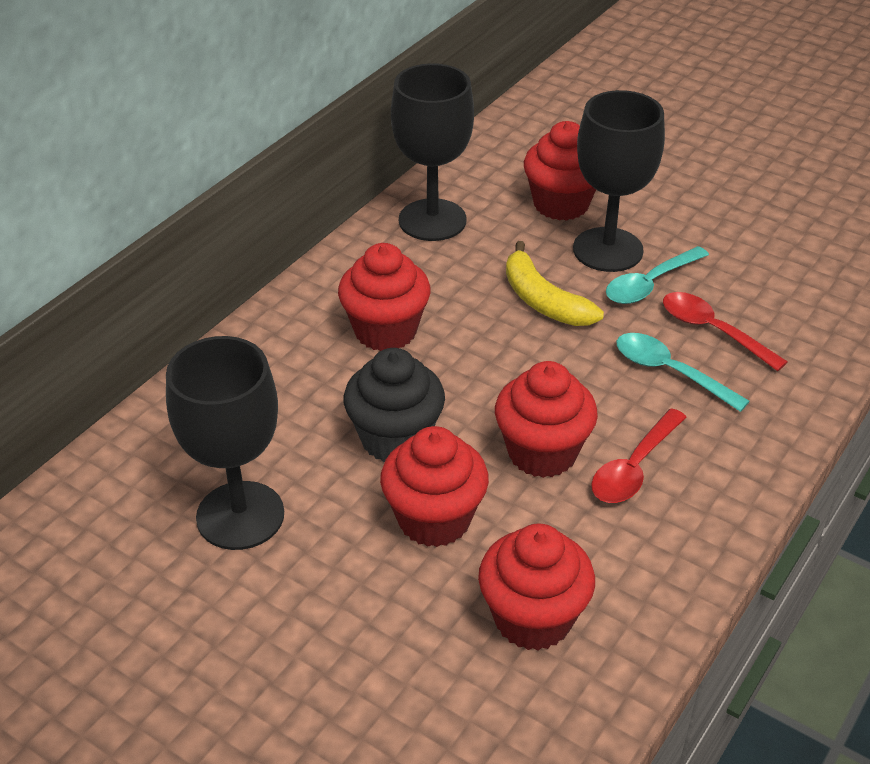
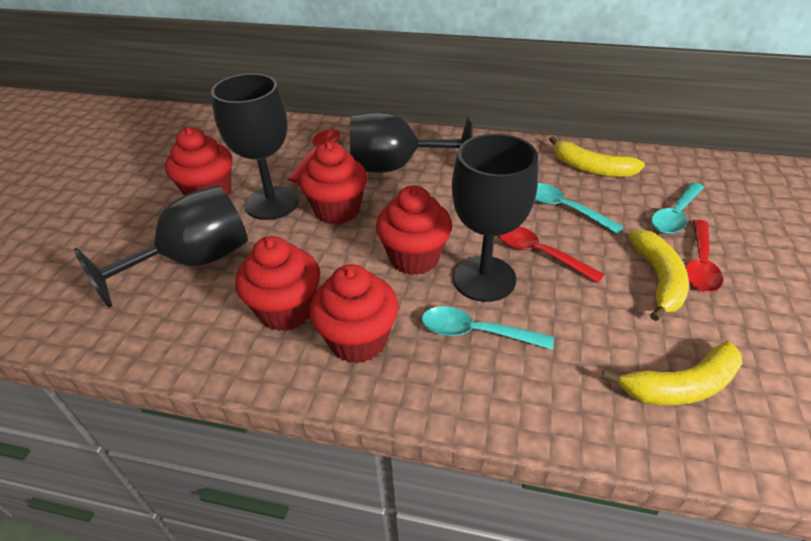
black cupcake: [344,348,445,462] = 1 -> none = 0
black goblet: [166,336,284,550] [391,63,474,241] [573,90,665,272] = 3 -> [74,185,248,308] [211,73,299,220] [350,112,473,173] [452,133,538,302] = 4
red spoon: [591,408,687,503] [663,292,788,371] = 2 -> [287,129,340,182] [498,226,605,283] [686,220,723,292] = 3
turquoise spoon: [606,246,709,304] [617,333,750,412] = 2 -> [422,306,554,350] [535,183,624,234] [651,182,704,234] = 3
yellow banana: [506,241,604,326] = 1 -> [549,136,645,177] [601,341,742,405] [629,229,689,321] = 3

